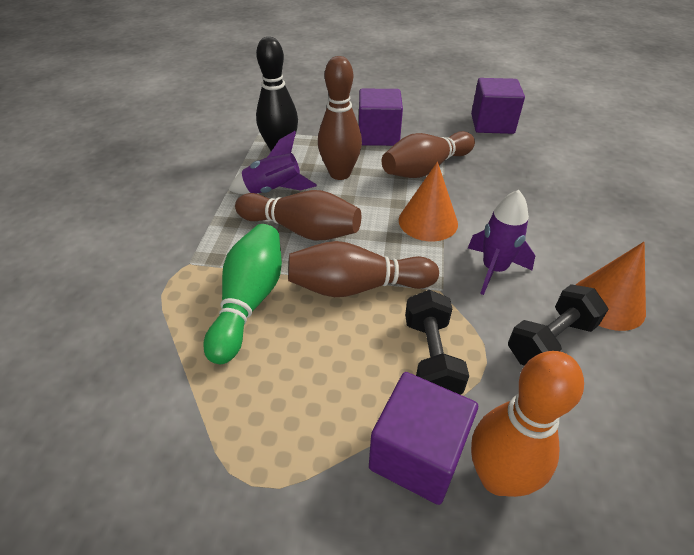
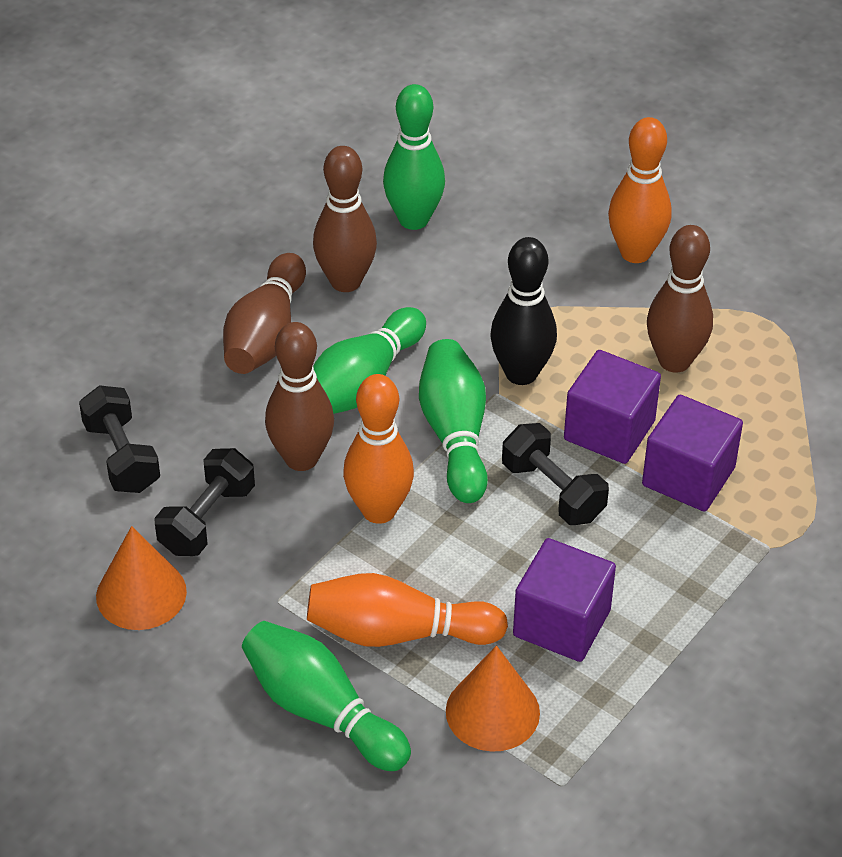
black dumbbell: [405,290,469,395] [508,284,609,366] = 2 -> [79,385,160,493] [154,448,255,556] [502,423,609,525] = 3
green bowling pin: [203,224,282,364] = 1 -> [242,621,411,771] [313,307,426,414] [383,84,445,230] [419,339,488,503] = 4
orange bowling pin: [471,351,584,497] = 1 -> [307,573,508,647] [343,374,414,524] [608,117,672,263] = 3
purple rocket: [229,131,317,194] [468,190,535,295] = 2 -> none = 0

